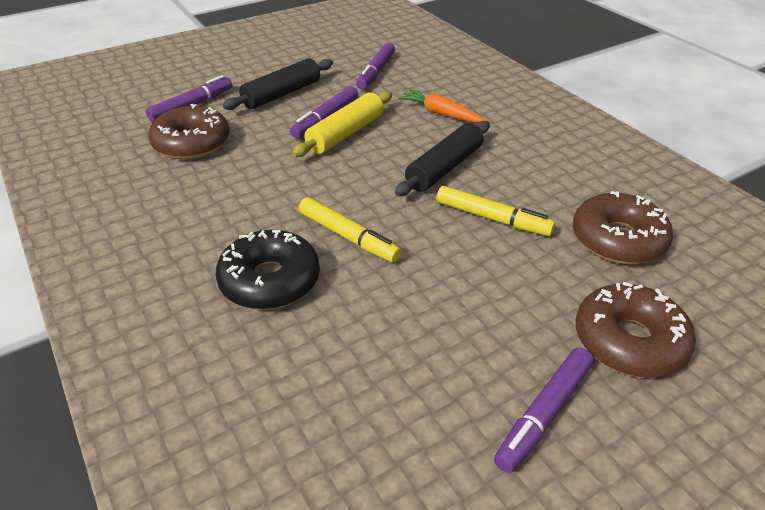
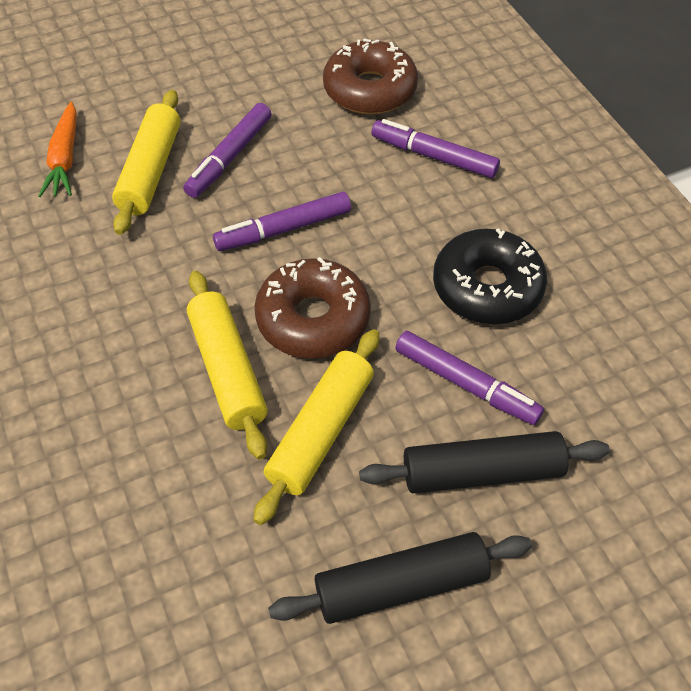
brown donut: [148,104,230,160] [573,191,673,264] [576,282,696,378] = 3 -> [255,257,371,359] [323,38,418,114] = 2
yellow marker: [299,197,402,263] [436,186,555,236] = 2 -> none = 0
yellow rolling pin: [292,91,392,157] = 1 -> [112,90,181,235] [187,271,268,459] [253,329,379,525] = 3

